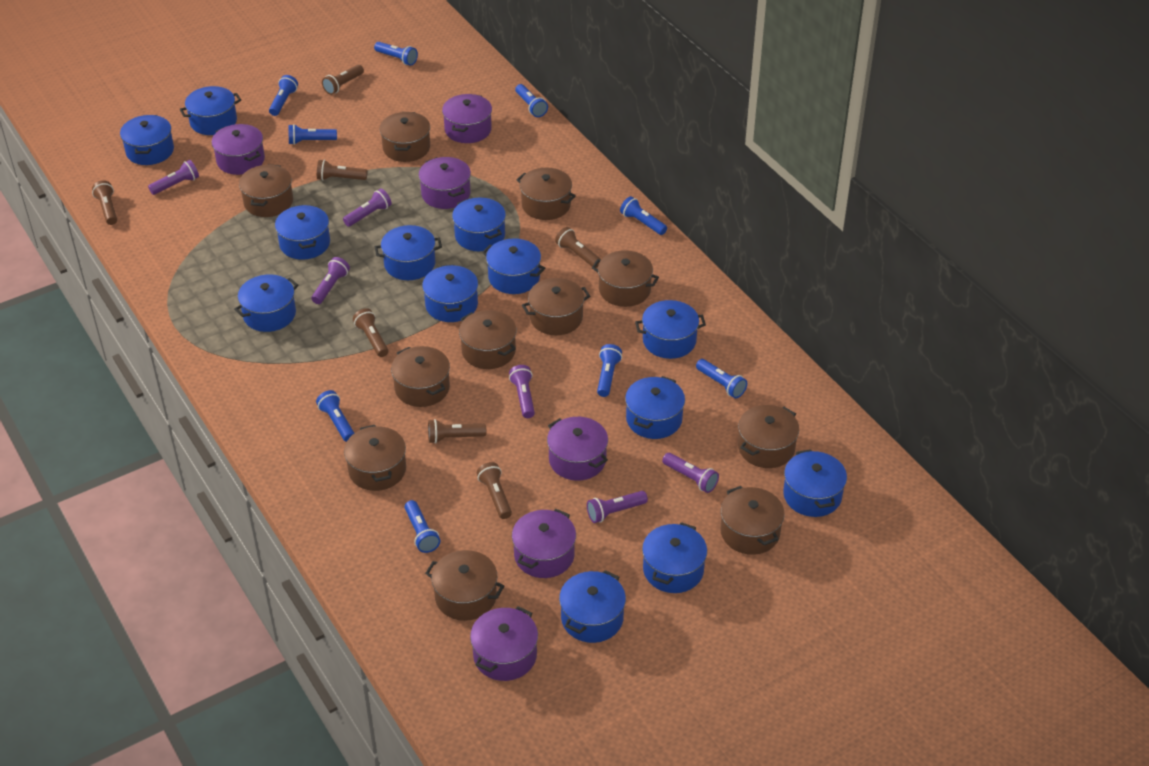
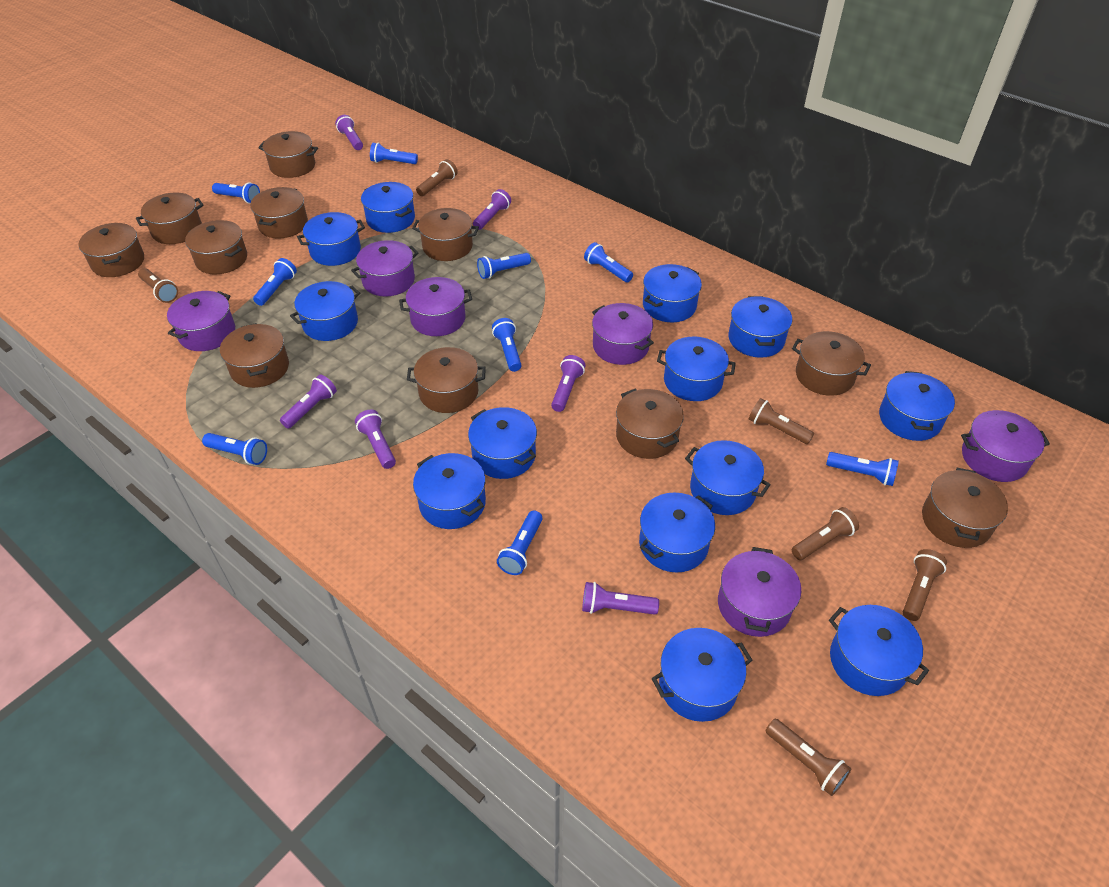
brown flashlight: [92,180,117,225] [317,160,368,181] [322,65,364,95] [353,308,388,357] [428,419,486,444] [477,462,512,519] [555,227,601,268] = 7 -> [138,268,178,303] [416,159,458,196] [749,398,814,444] [765,719,851,796] [792,507,859,560] [903,549,947,621] = 6

